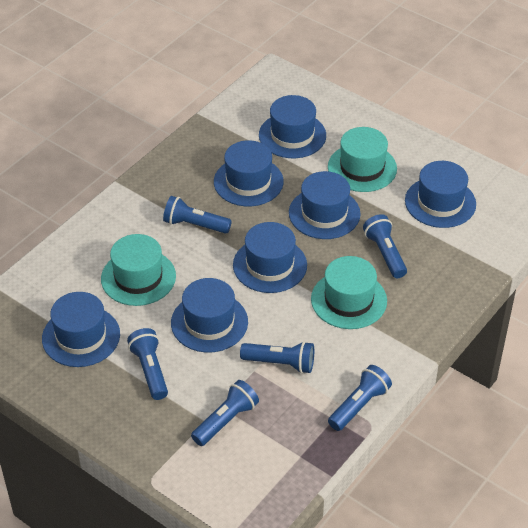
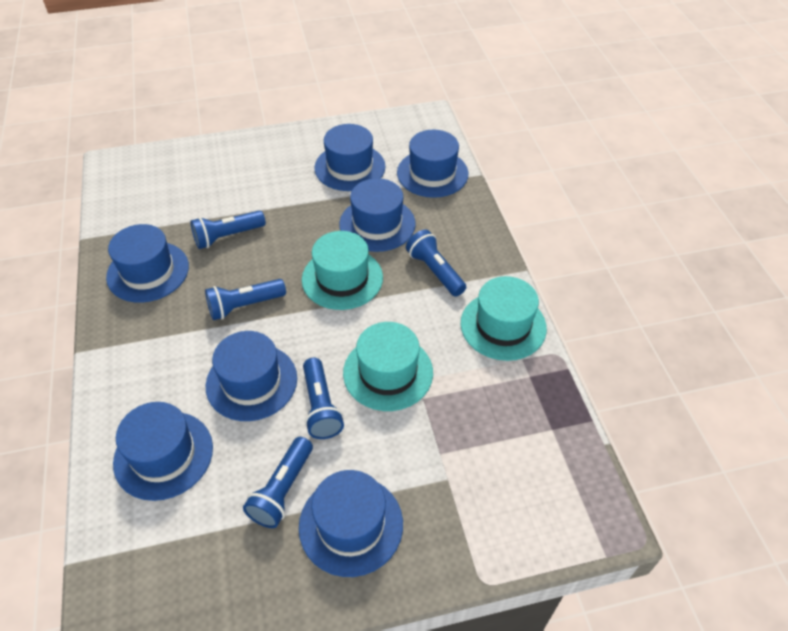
blue flashlight: [127,328,168,400] [163,196,232,234] [191,380,259,446] [240,341,314,374] [328,365,392,431] [363,214,407,278] = 6 -> [190,211,266,249] [205,279,286,320] [243,437,313,528] [303,358,344,439] [406,230,466,297] = 5

